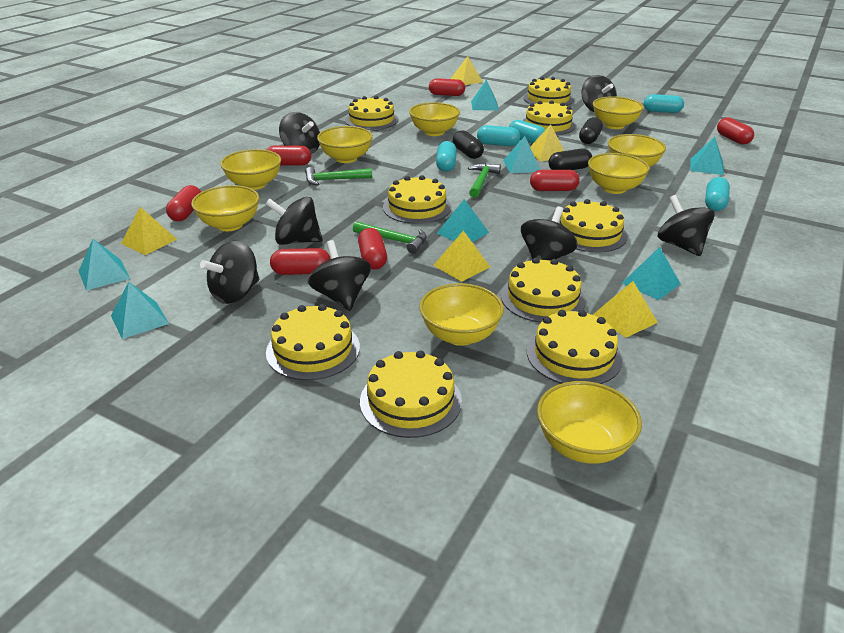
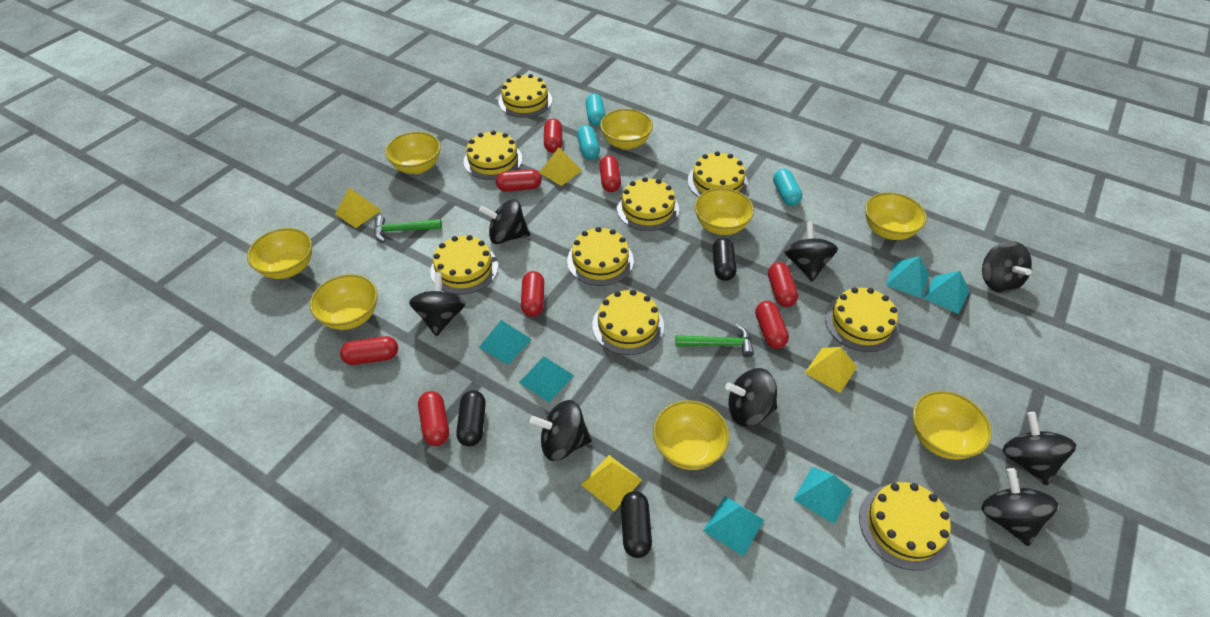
black spinning top: [200,241,259,304] [266,197,323,245] [279,112,320,154] [308,240,371,311] [521,206,578,261] [581,75,617,112] [658,195,715,256] = 7 -> [409,272,465,336] [479,199,530,244] [530,400,592,461] [725,368,777,426] [784,221,838,281] [981,468,1058,546] [982,241,1032,293] [1002,412,1076,486] = 8
green hammer: [305,167,372,185] [353,221,427,254] [468,163,501,198] = 3 -> [374,216,442,242] [675,324,754,357] = 2
red capsule: [166,185,201,221] [267,145,311,166] [270,248,331,275] [358,228,387,270] [429,78,465,96] [530,170,580,191] [717,117,754,144] = 7 -> [340,336,398,365] [418,391,449,446] [496,169,542,192] [521,271,544,317] [544,118,562,153] [599,155,621,192] [755,301,789,349] [768,262,798,307] = 8
turquoise capsule: [436,141,457,172] [477,125,520,146] [509,120,546,144] [644,94,684,113] [705,177,730,211] = 5 -> [577,125,600,160] [586,94,605,126] [773,169,802,206] = 3
turquoise pyramid: [79,239,130,291] [111,282,169,339] [436,199,489,242] [471,80,499,110] [503,136,540,173] [622,247,681,300] [690,137,724,175] = 7 -> [479,320,532,365] [519,356,574,402] [703,496,764,556] [793,467,852,524] [886,256,929,298] [923,271,970,314] = 6
yellow bowl: [191,185,259,231] [220,149,281,190] [317,126,373,163] [409,102,460,136] [419,283,504,346] [537,381,642,464] [588,153,649,194] [593,96,644,129] [608,134,666,167] = 9 -> [247,228,312,279] [310,274,378,330] [385,132,441,174] [600,109,653,150] [653,400,730,470] [694,188,754,235] [865,192,927,240] [913,391,992,460] = 8
yellow pyramid: [121,207,177,255] [433,231,490,282] [451,56,483,85] [530,125,564,161] [593,281,658,338] = 5 -> [335,188,381,228] [539,147,582,186] [581,455,642,511] [805,347,857,393] = 4

